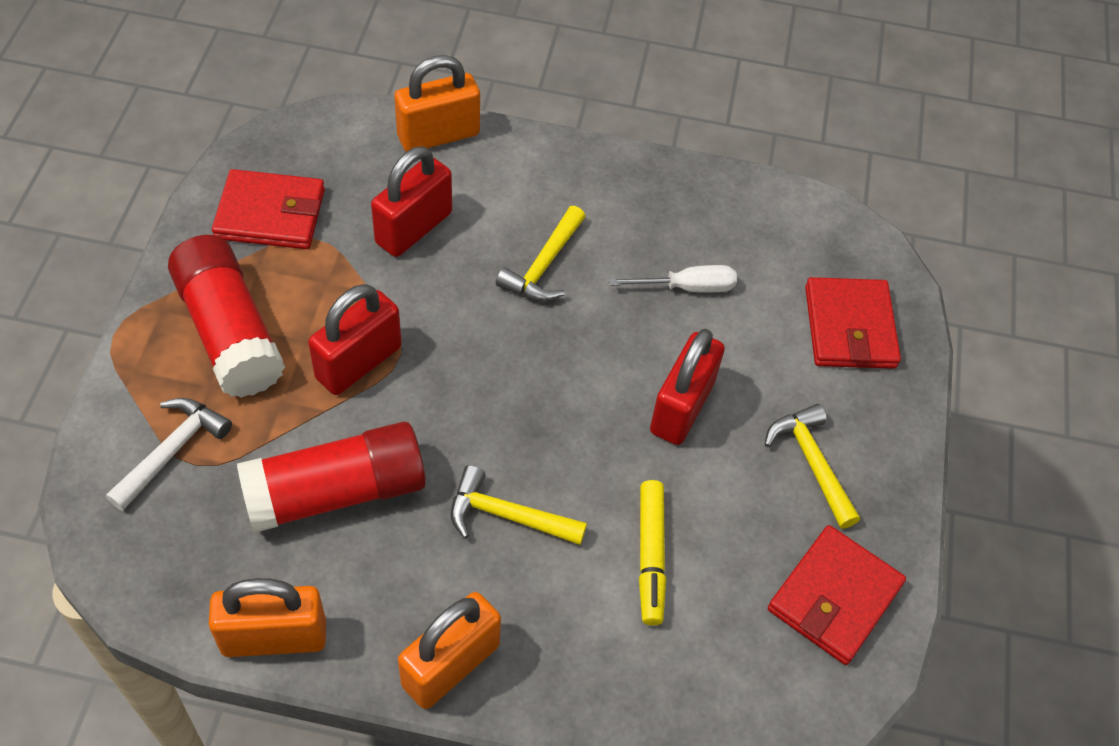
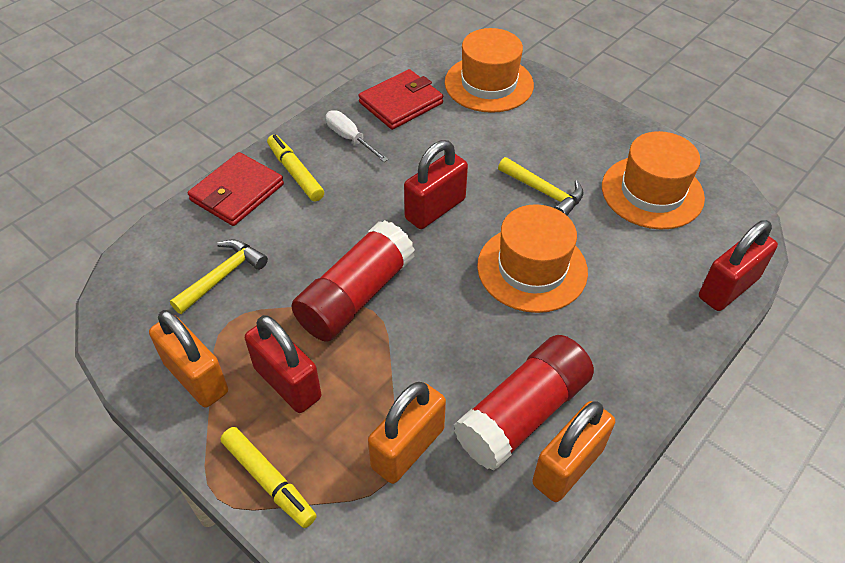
orange hat: none = 0 -> [445,28,534,113] [477,204,588,313] [602,131,705,230] = 3
red wallet: [212,169,325,249] [768,525,906,665] [805,277,901,369] = 3 -> [188,152,284,226] [358,69,443,130] = 2
white hammer: [106,398,232,511] = 1 -> none = 0
yellow hammer: [451,465,587,545] [496,206,585,302] [765,404,860,529] = 3 -> [170,239,268,314] [498,157,584,215] = 2
yellow marker: [639,480,666,626] = 1 -> [220,427,317,528] [267,135,324,201] = 2

